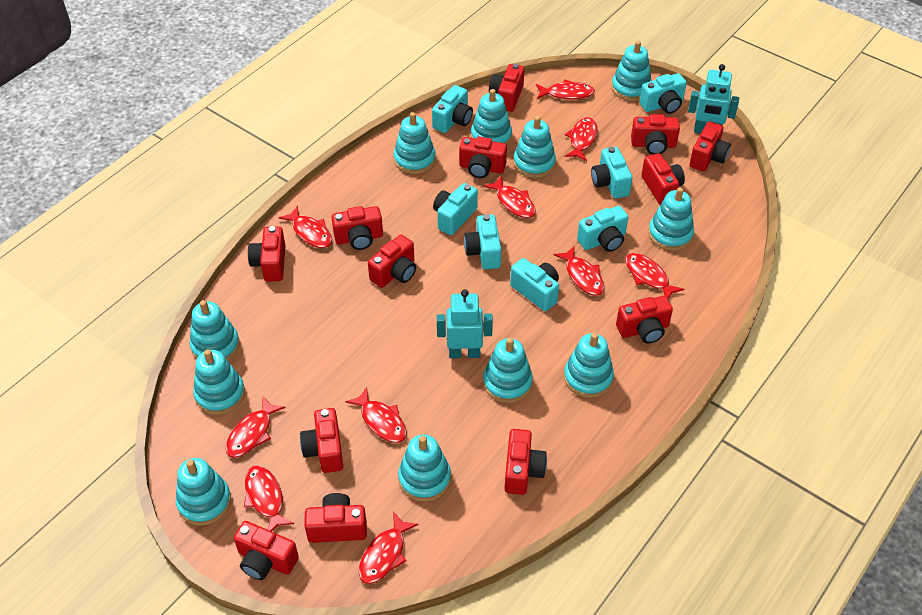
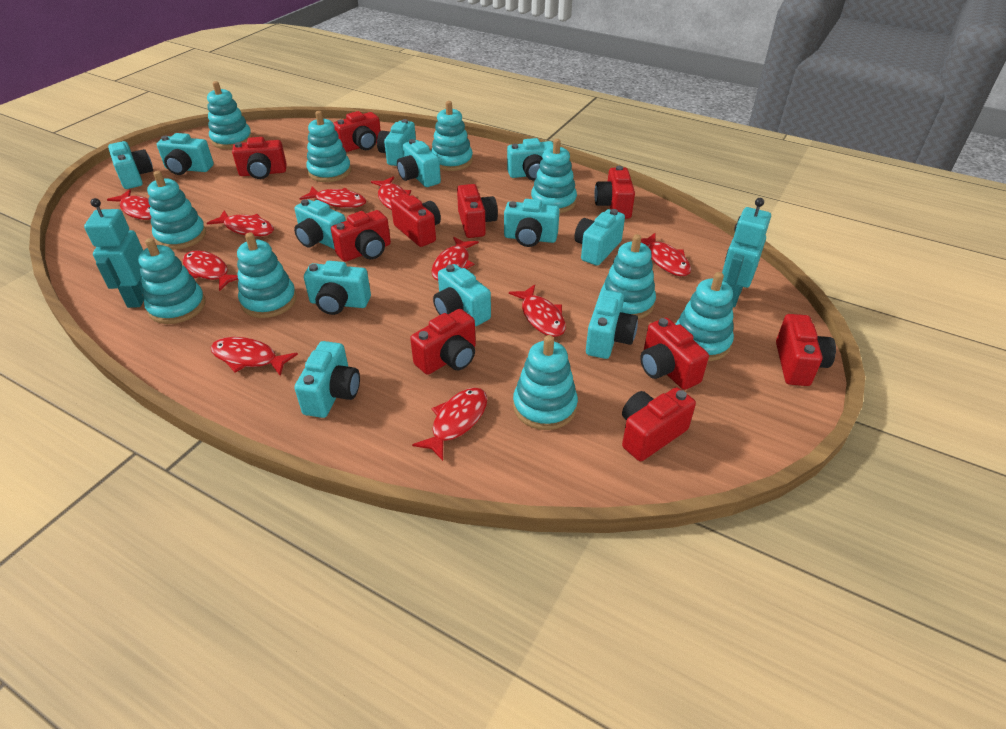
red camera: [234,521,299,580] [248,226,286,282] [300,408,343,473] [304,493,367,543] [331,206,383,250] [368,235,416,288] [459,137,507,178] [489,63,525,112] [505,429,547,495] [616,296,673,343] [631,114,680,155] [642,153,685,205] [689,121,731,172] = 13 -> [232,137,287,179] [331,210,391,262] [333,111,381,152] [391,193,441,247] [410,309,476,375] [457,184,498,238] [594,166,635,219] [622,387,696,461] [640,318,709,390] [776,314,836,386] = 10
turquoise camera: [432,85,473,133] [433,183,478,235] [464,214,502,269] [510,258,559,311] [577,206,628,252] [591,147,632,199] [639,73,687,114] = 7 -> [108,141,153,189] [157,133,214,175] [294,199,346,249] [294,341,360,418] [304,261,371,315] [377,119,416,166] [397,139,441,187] [433,264,491,326] [504,199,560,247] [507,138,553,181] [574,209,625,266] [586,290,638,359] = 12
turquoise stacking toy: [176,458,231,526] [190,300,240,360] [193,349,245,415] [393,112,436,174] [398,434,451,501] [471,89,512,145] [483,338,533,403] [513,116,556,178] [564,333,614,398] [611,41,652,101] [648,187,694,251] = 11 -> [138,238,206,324] [147,171,206,250] [207,81,252,149] [237,232,297,318] [306,111,351,182] [431,101,473,171] [513,335,578,430] [531,139,577,213] [601,234,656,319] [676,272,734,361] = 10

